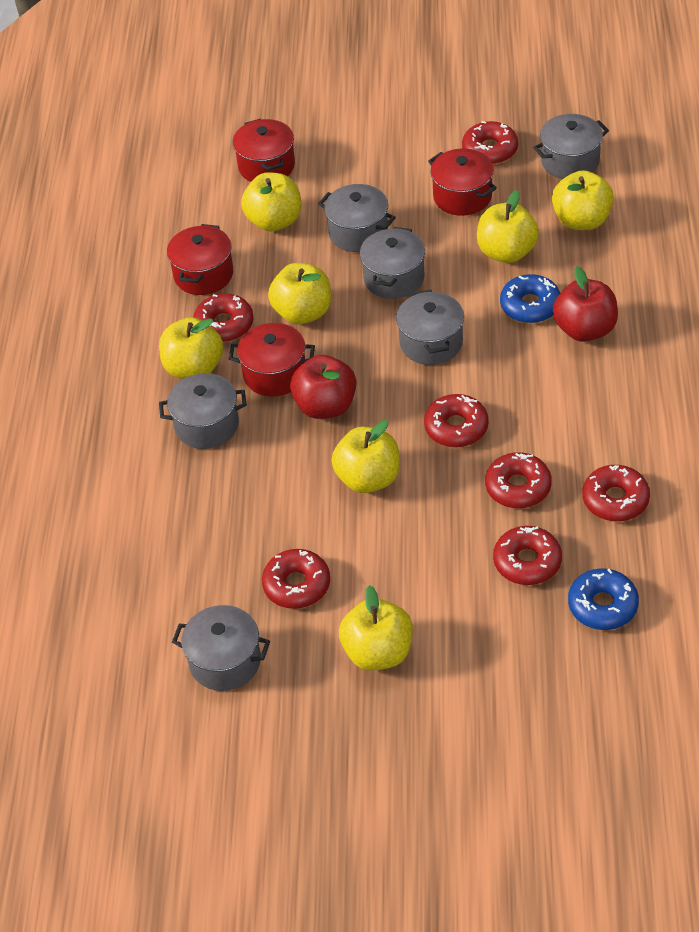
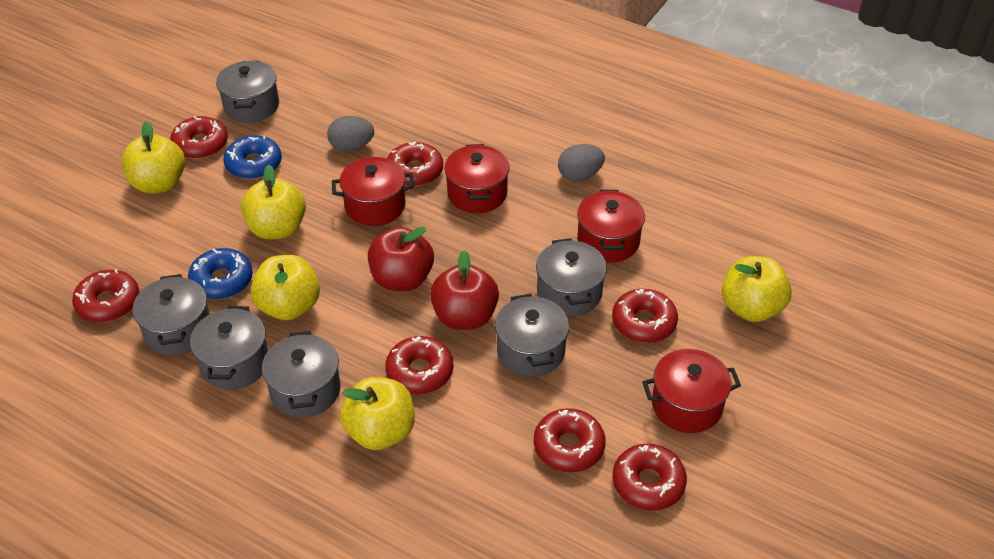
grey egg: none = 0 -> [327,116,374,151] [558,144,605,181] = 2
yellow apple: [159,317,224,379] [241,172,301,231] [268,263,331,324] [331,420,400,493] [339,585,413,671] [477,190,539,263] [552,170,614,230] = 7 -> [121,121,185,193] [241,165,306,239] [251,255,320,320] [339,377,415,450] [722,256,792,322] = 5

